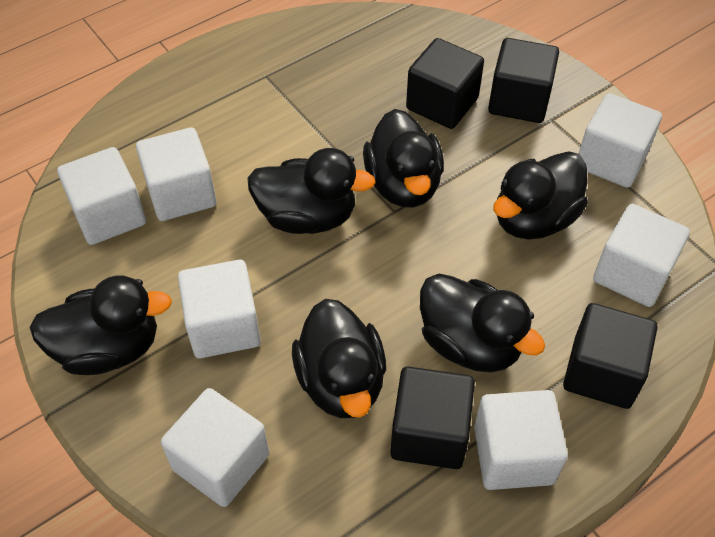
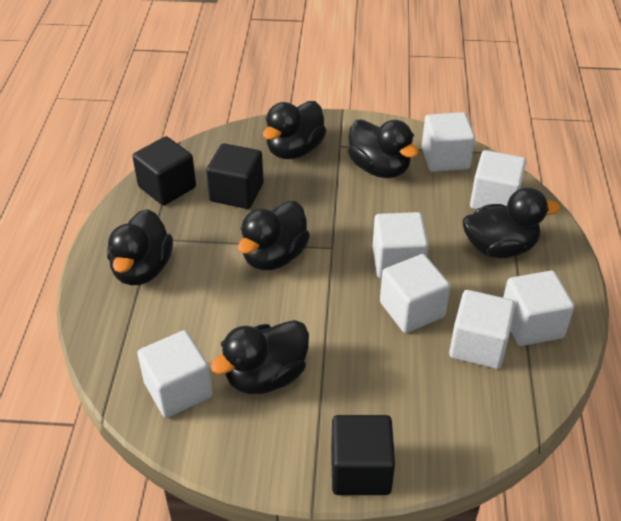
black cube: [391,367,475,469] [406,38,484,129] [488,38,559,123] [563,303,657,409] = 4 -> [132,136,196,206] [206,143,263,209] [331,415,395,495] = 3

